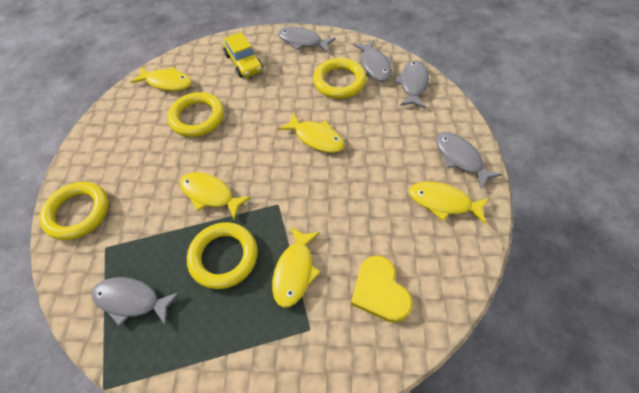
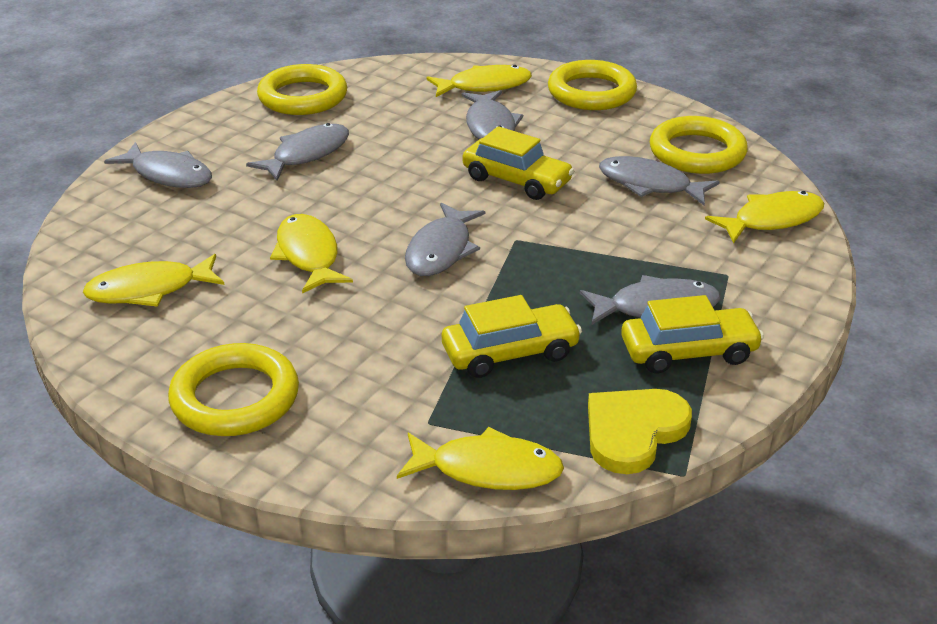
grey fish: [91,277,180,327] [278,27,335,53] [353,40,392,81] [394,60,429,108] [436,132,502,189] = 5 -> [104,142,212,188] [246,123,349,181] [405,203,485,276] [462,90,523,139] [580,275,720,325] [599,156,720,205] = 6
yellow car: [223,32,263,78] = 1 -> [442,295,582,378] [462,126,574,200] [621,295,764,374] = 3

